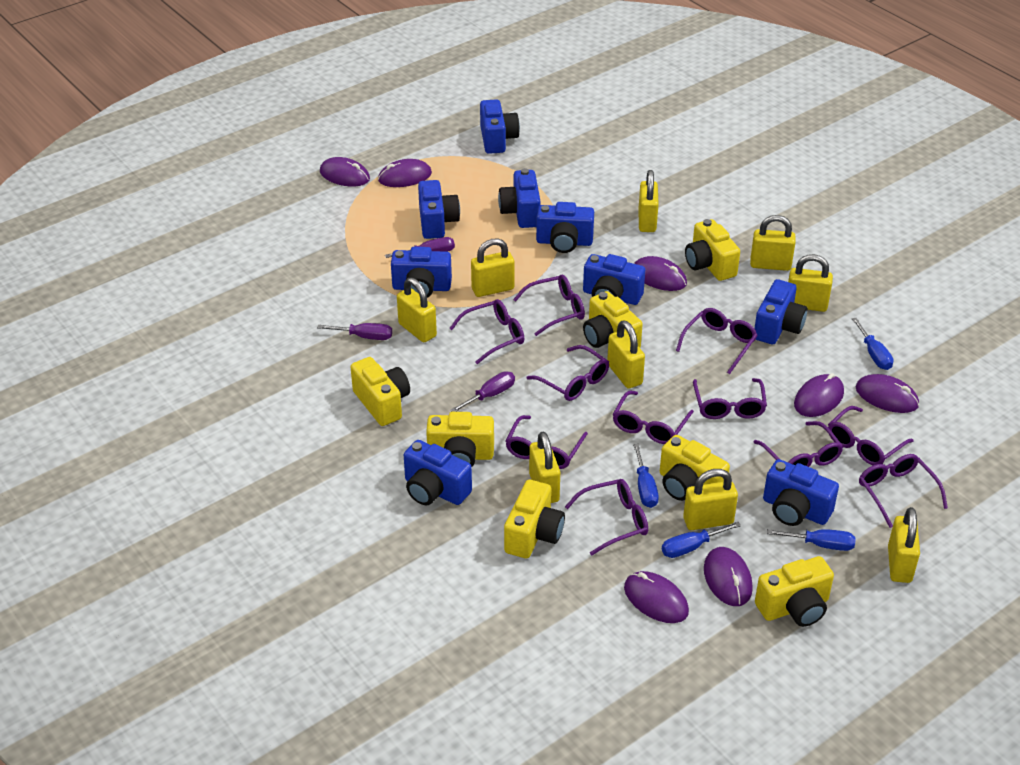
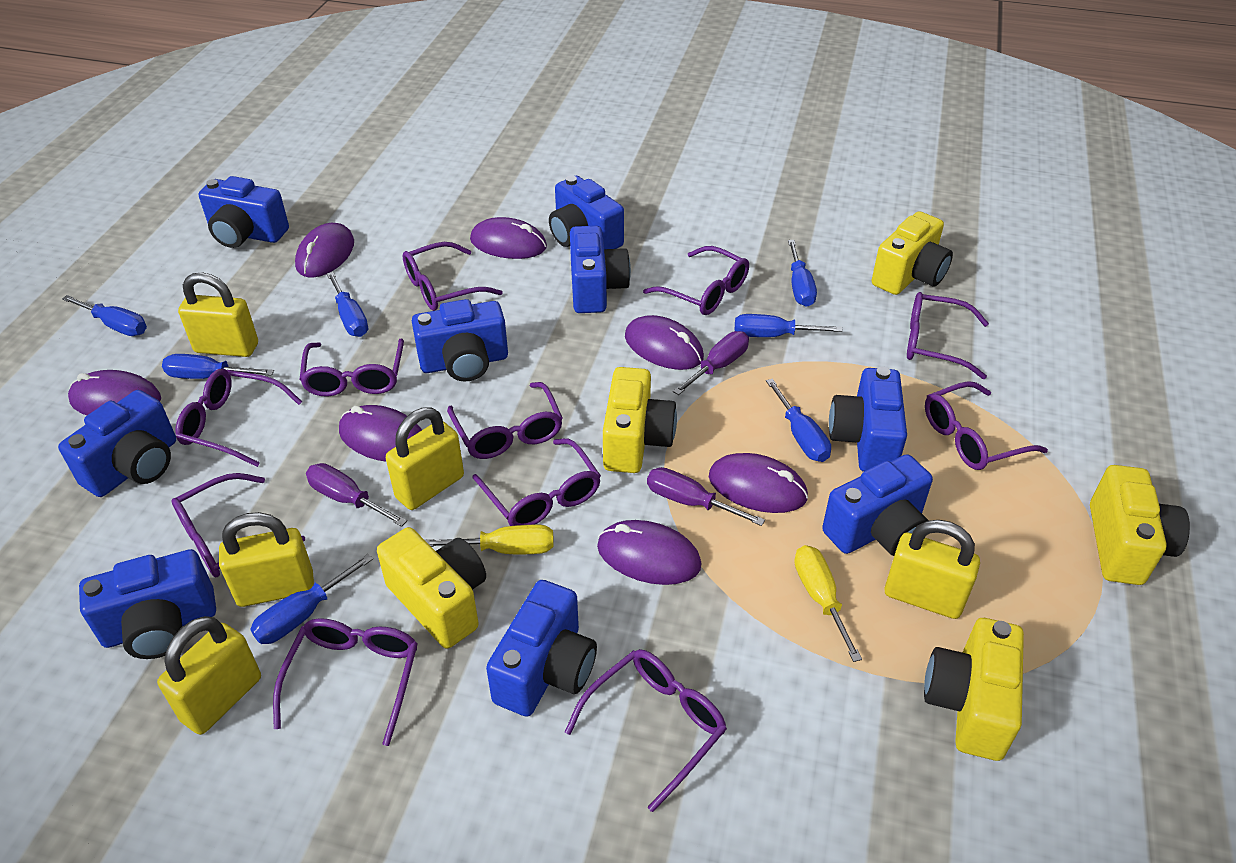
blue screwdriver: [633,444,659,508] [662,522,741,558] [767,529,856,551] [852,318,893,370] = 4 -> [62,295,147,336] [162,354,274,379] [250,554,373,644] [327,272,368,337] [735,314,843,337] [766,378,831,462] [788,240,817,307] = 7
yellow camera: [351,357,410,426] [426,412,494,467] [504,480,565,559] [583,291,643,348] [660,435,730,501] [685,219,740,281] [755,556,834,627] = 7 -> [377,527,486,649] [603,367,677,473] [872,211,953,295] [924,618,1024,761] [1090,465,1190,585] = 5
yellow padlock: [397,278,437,342] [471,238,514,297] [529,432,560,503] [607,320,645,389] [638,170,659,232] [683,469,738,530] [750,215,796,271] [788,254,833,312] [888,507,920,583] = 9 -> [157,616,261,735] [178,272,258,357] [219,512,314,607] [386,407,464,510] [885,520,980,619] = 5
yellow screwdriver: none = 0 -> [424,525,554,554] [794,545,862,662] = 2

